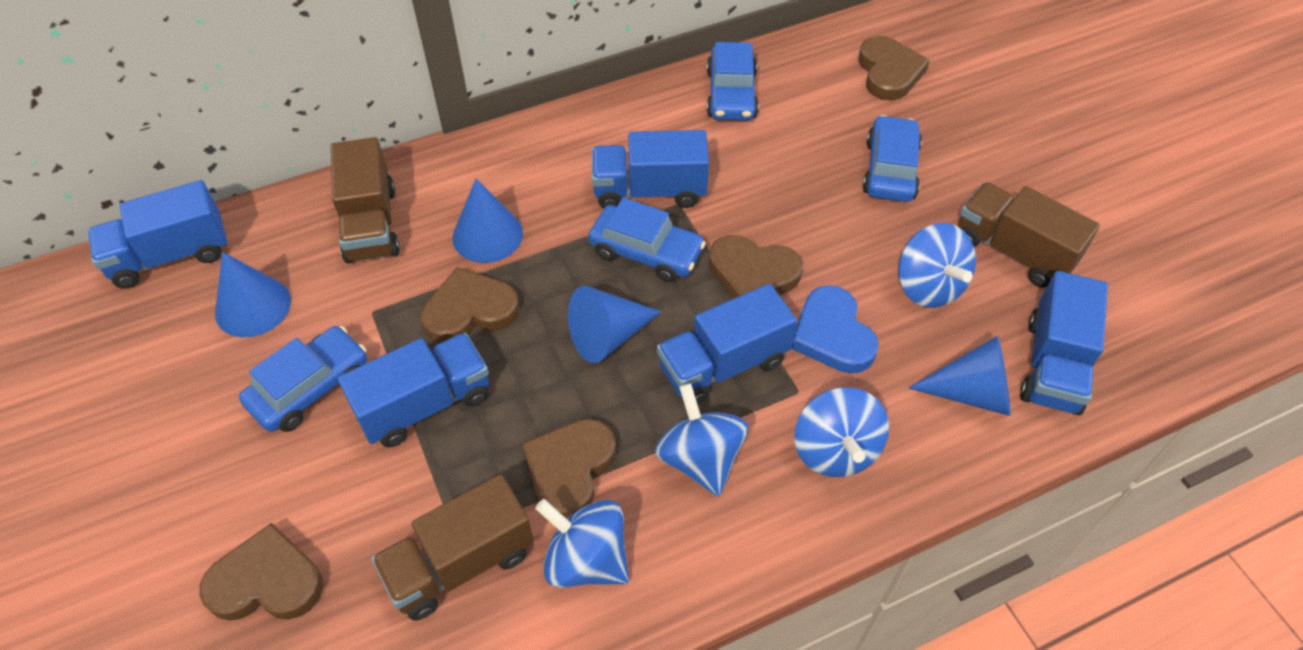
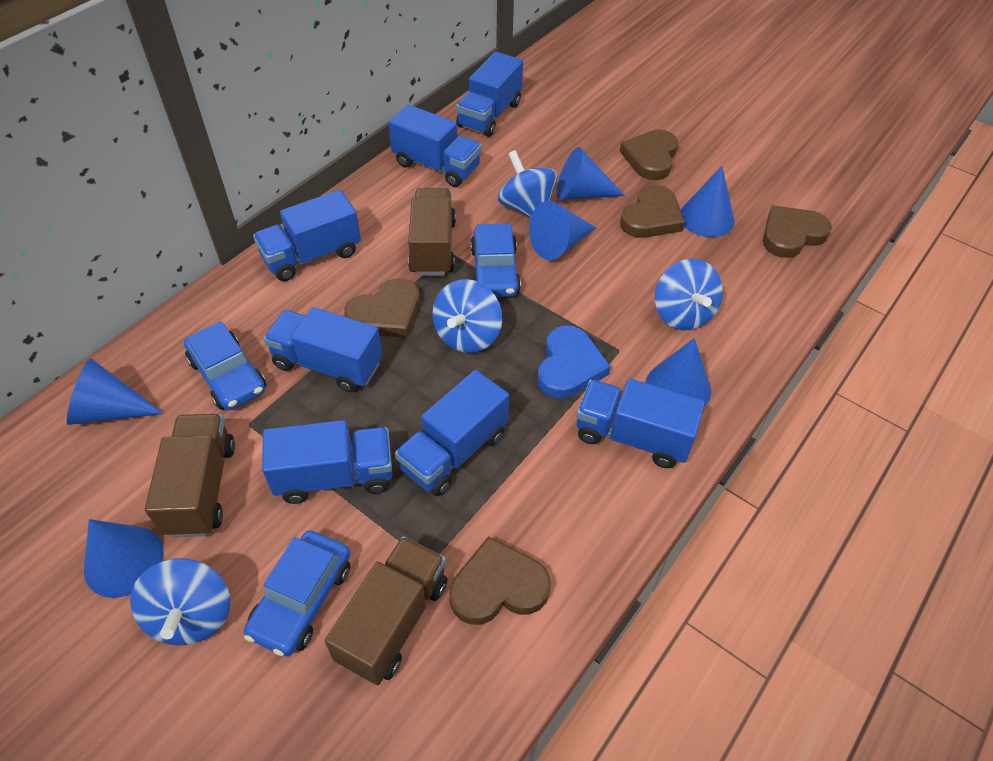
blue car: [239,326,367,432] [588,197,706,282] [707,42,759,121] [862,115,922,202] = 4 -> [184,321,266,410] [244,530,350,657] [470,223,521,297] = 3
blue cone: [215,252,291,337] [452,179,523,263] [568,286,661,363] [908,336,1011,416] = 4 -> [67,358,164,425] [84,519,164,598] [529,201,596,260] [557,147,625,200] [646,338,711,407] [681,166,735,237] = 6
blue truck: [88,180,228,289] [338,333,489,447] [592,130,709,209] [657,284,797,404] [1020,271,1108,415] = 5 -> [253,190,361,281] [262,420,393,504] [264,307,382,392] [389,104,482,187] [395,370,509,496] [456,52,523,137] [576,378,705,468] = 7

